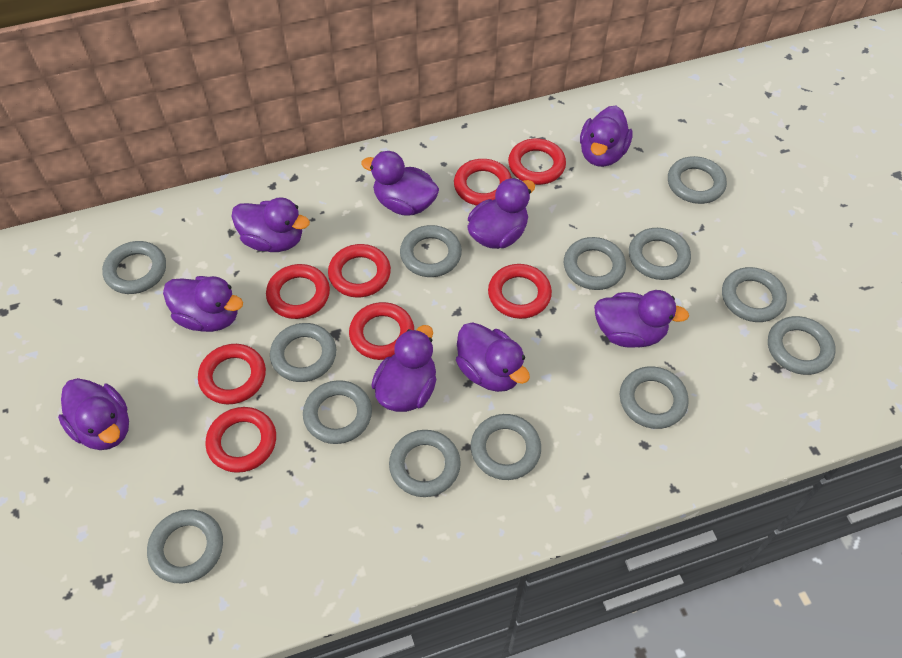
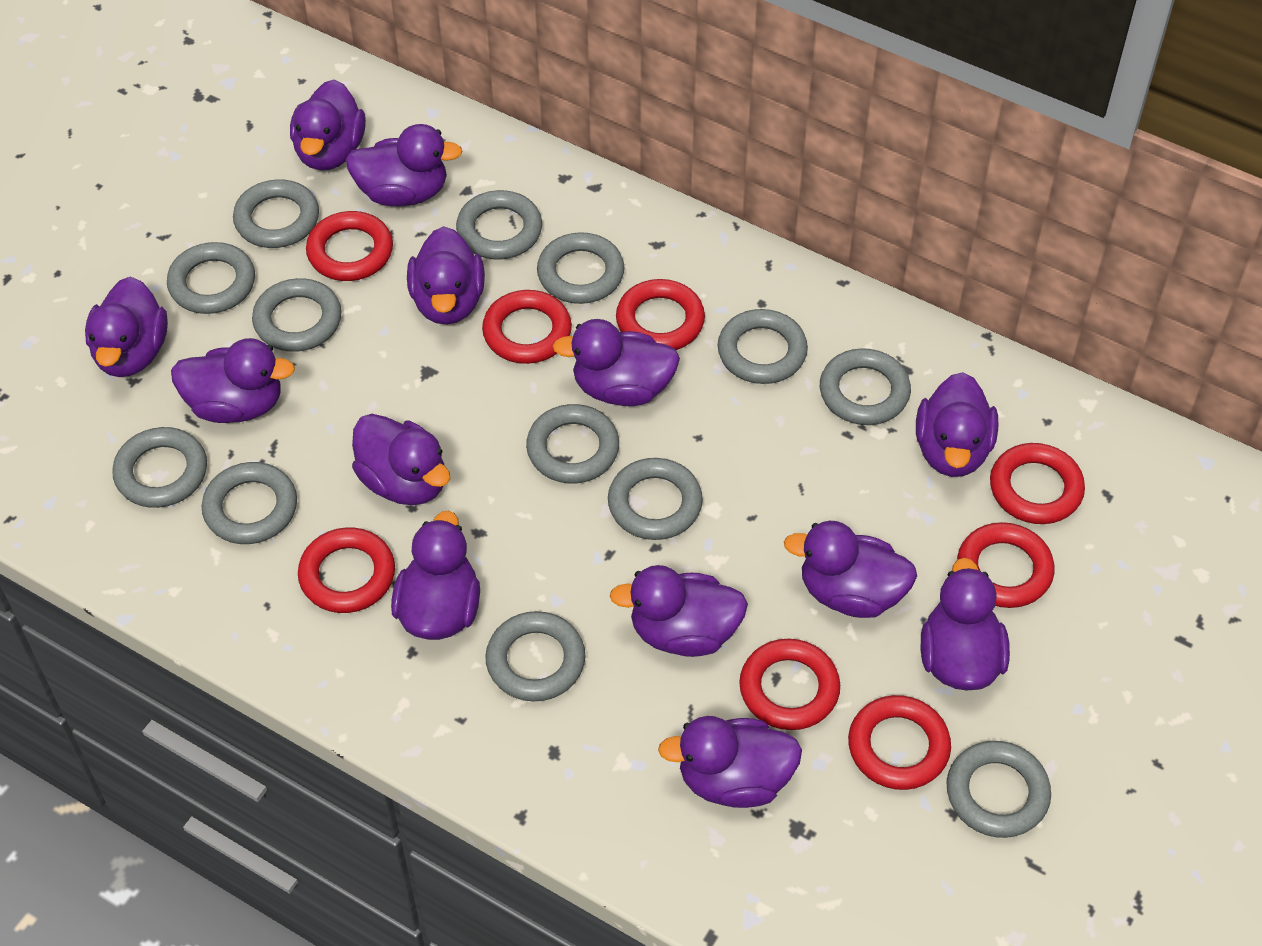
purple duck: [58,378,129,450] [163,276,243,332] [232,197,310,252] [361,151,439,216] [371,325,436,412] [456,322,530,392] [467,178,535,249] [580,106,632,167] [594,290,689,348] = 9 -> [85,277,168,377] [171,338,295,423] [290,79,366,170] [345,124,463,206] [352,414,451,505] [391,511,480,640] [407,226,485,325] [552,319,680,406] [610,565,748,657] [658,716,802,808] [784,521,917,618] [916,372,998,477] [921,558,1010,690] = 13

